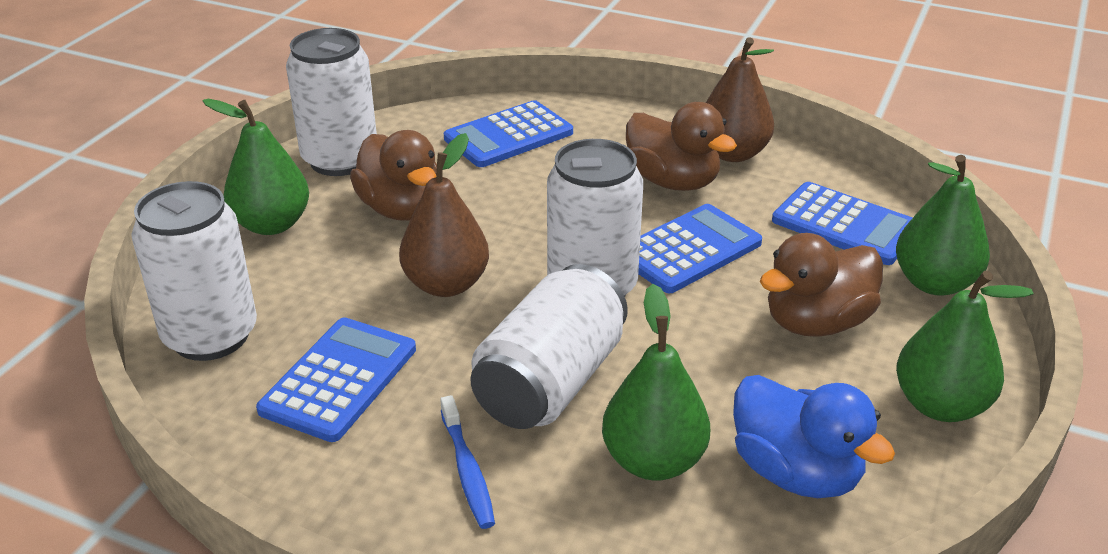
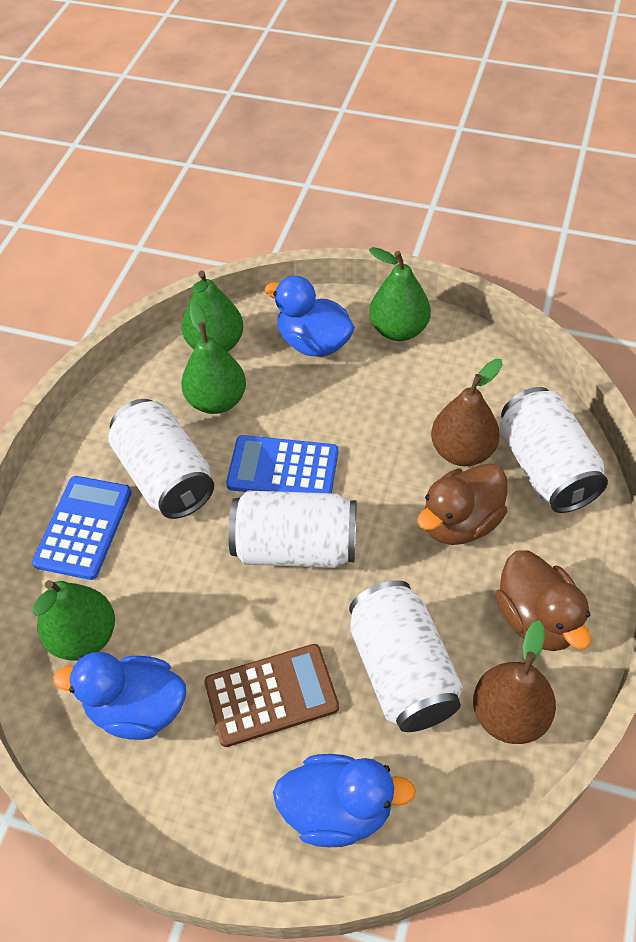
blue calculator: [256,317,416,442] [444,100,573,167] [638,204,762,293] [772,182,913,265] = 4 -> [32,476,132,580] [226,435,338,493] = 2
blue duck: [733,375,895,498] = 1 -> [53,652,186,740] [264,276,355,357] [273,754,416,847] = 3
blue toothbrush: [440,395,495,529] = 1 -> none = 0
brown calculator: none = 0 -> [204,644,339,747] = 1
brown duck: [350,130,437,221] [626,102,737,191] [760,233,883,337] = 3 -> [417,463,508,545] [496,550,591,651] = 2

